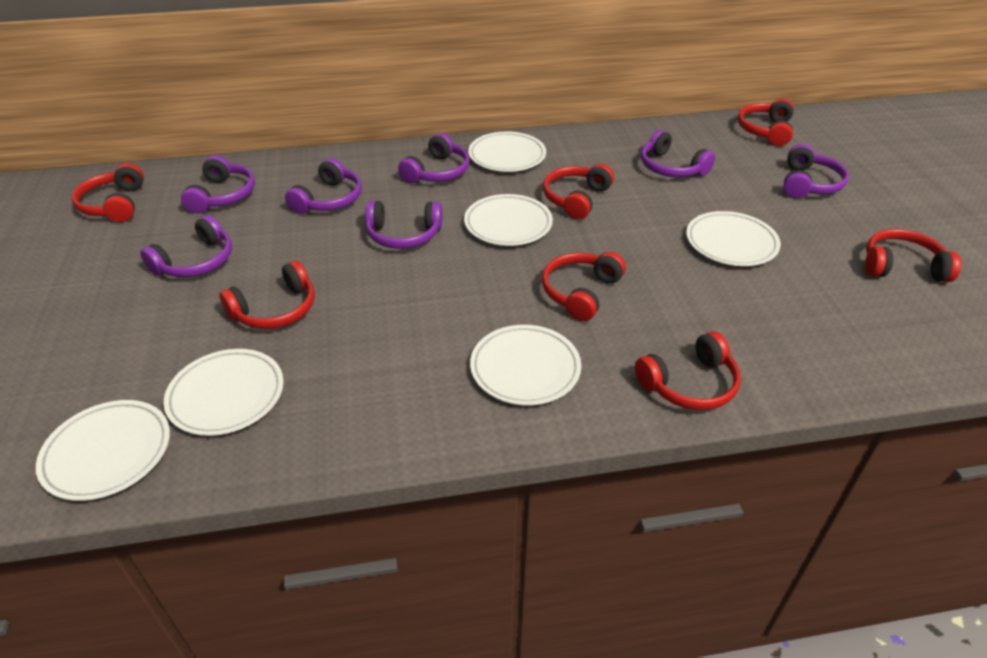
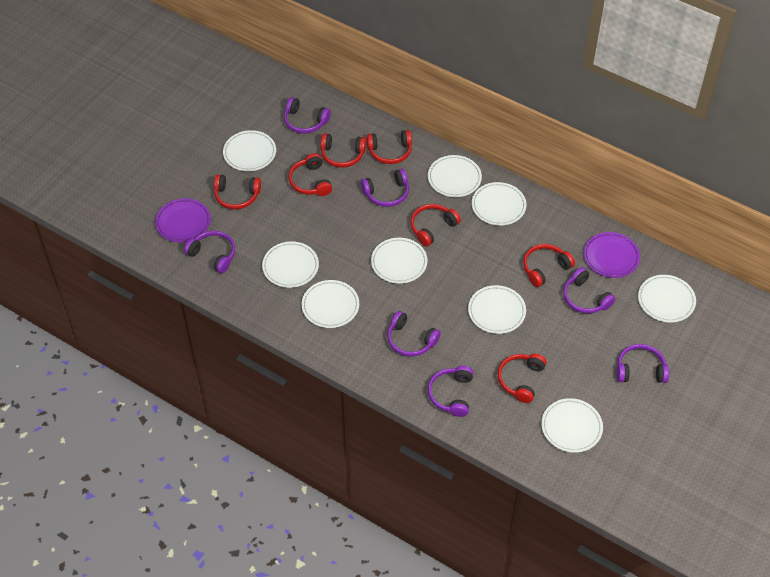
purple plate: none = 0 -> [155,198,211,243] [584,232,640,278] = 2
white plate: [36,400,170,501] [164,349,284,436] [464,194,553,246] [468,132,546,172] [470,325,581,405] [686,211,781,266] = 6 -> [223,130,276,171] [262,241,319,288] [302,280,359,328] [371,238,427,284] [428,155,482,197] [468,285,526,334] [472,182,526,226] [541,398,603,453] [638,275,696,322] = 9

